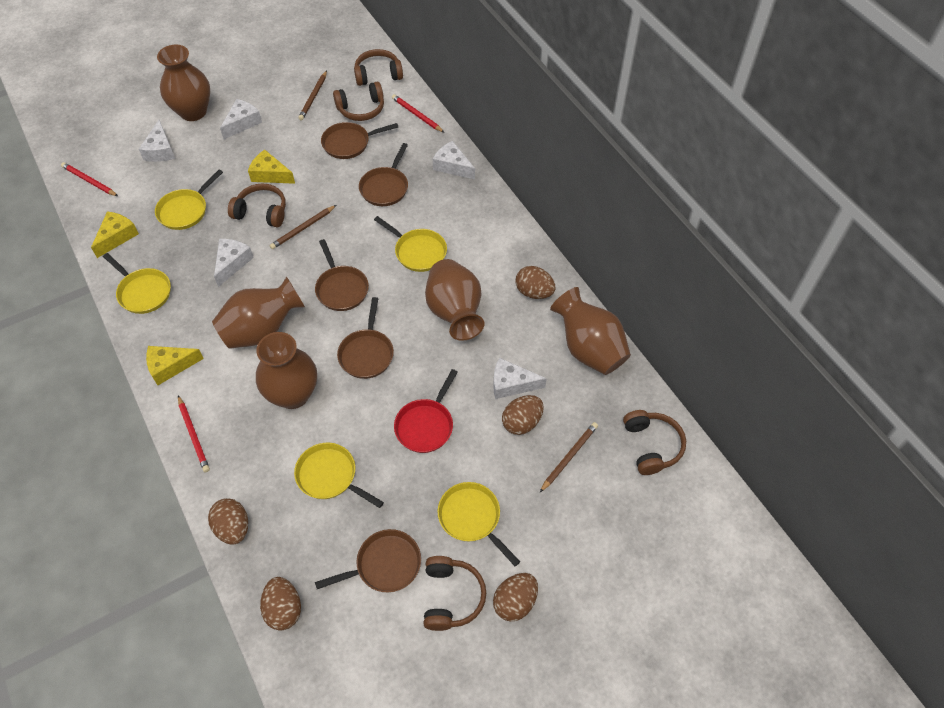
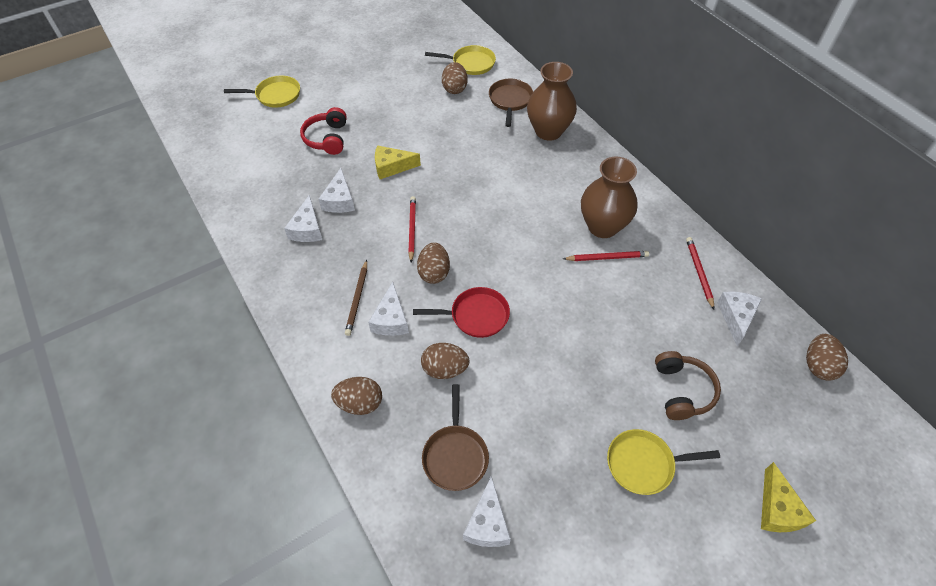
brown headphones: [228,183,286,227] [333,82,384,121] [354,49,403,86] [424,556,486,631] [623,410,686,475] = 5 -> [655,351,721,420] = 1
brown pan: [315,239,369,311] [315,529,421,592] [321,122,398,159] [337,297,394,379] [359,143,408,206] = 5 -> [422,384,489,491] [489,79,533,127] = 2
brown pencil: [270,205,336,249] [298,71,327,120] [540,422,598,492] = 3 -> [345,260,367,336] = 1
brown vase: [157,45,210,121] [212,276,305,349] [256,332,317,409] [425,259,485,341] [550,287,631,375] = 5 -> [527,62,577,141] [581,157,637,238] = 2
red headphones: none = 0 -> [300,107,347,155] = 1
yellow cheese: [91,211,139,258] [146,346,204,385] [248,150,295,184] = 3 -> [375,145,421,179] [761,462,816,532] = 2
yellow pan: [103,253,171,314] [155,170,223,230] [294,443,384,508] [374,216,447,272] [437,482,520,566] = 5 -> [224,75,300,108] [425,45,496,75] [607,429,720,495] = 3

